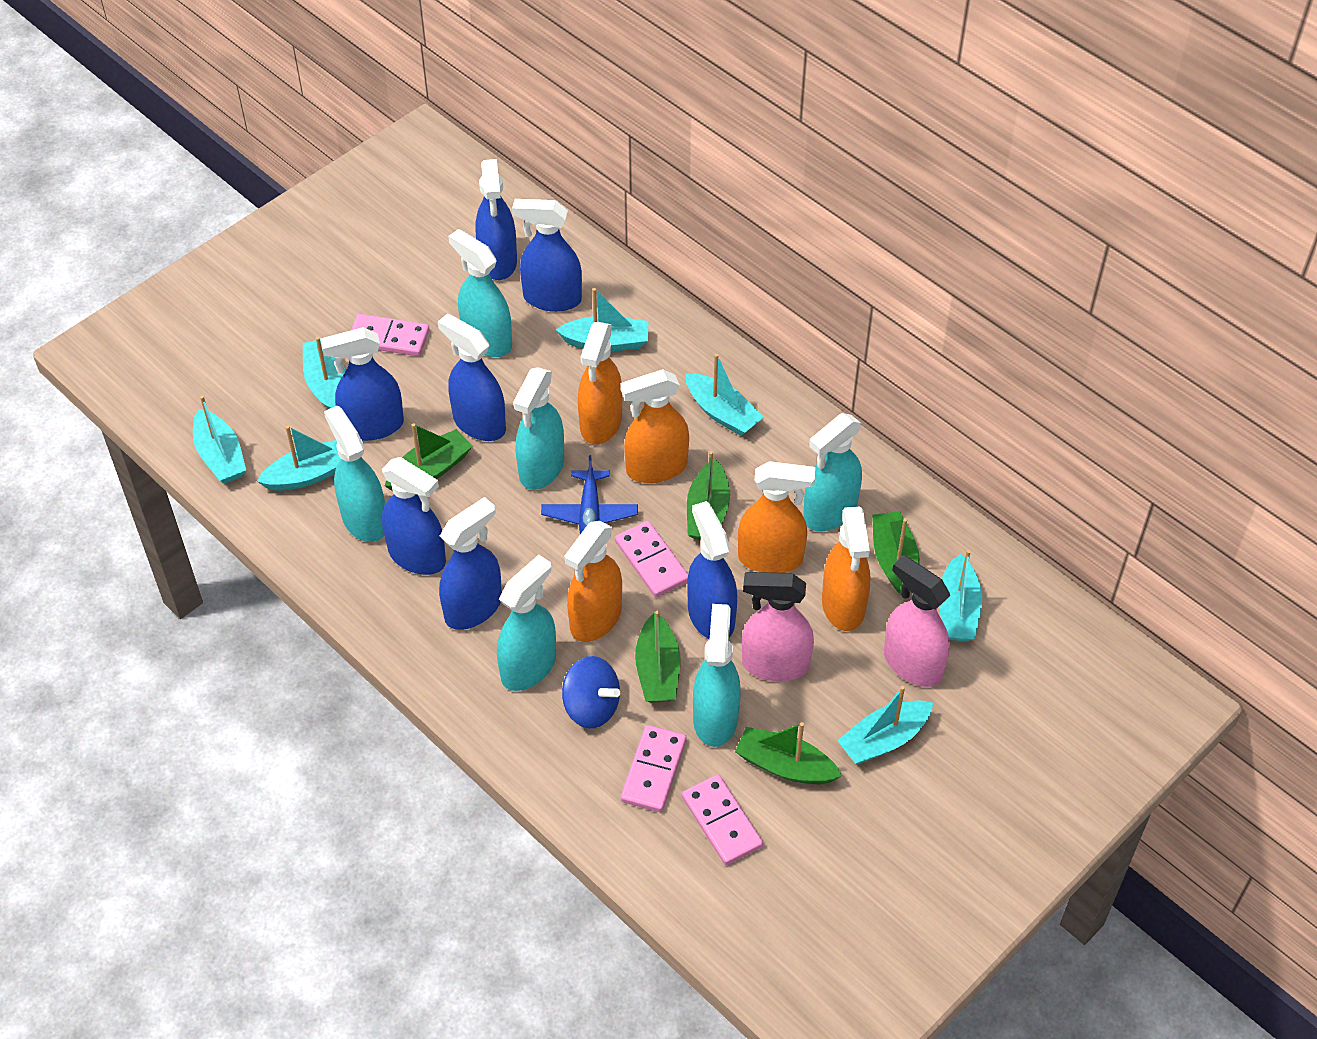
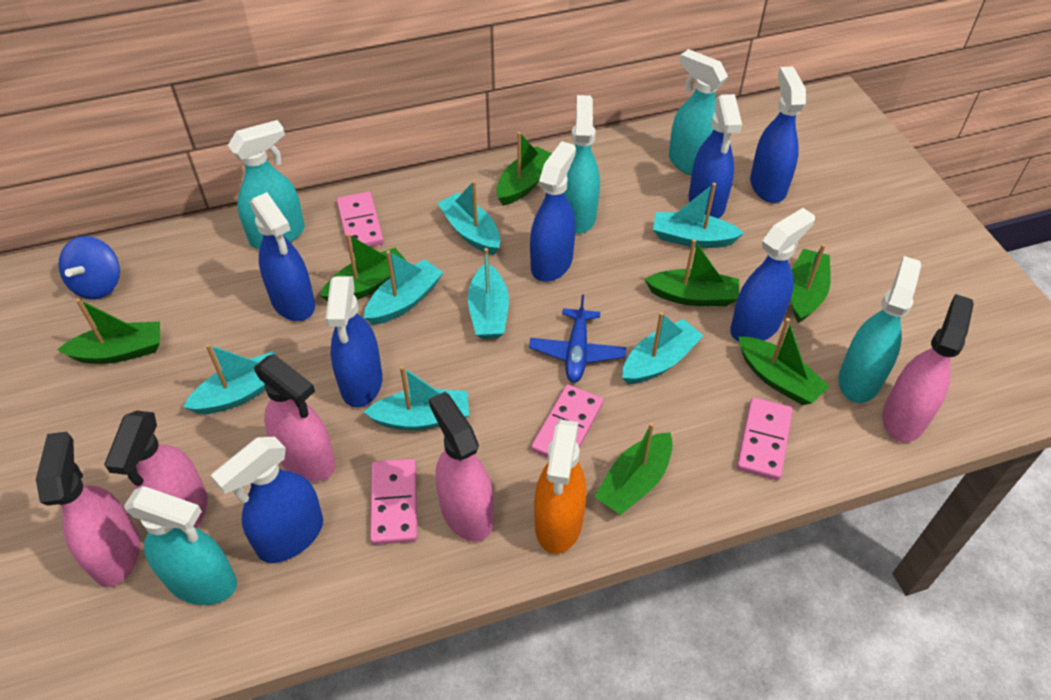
green boat: [385,423,472,491] [635,610,680,703] [687,451,730,540] [735,722,842,784] [872,511,920,595] = 5 -> [57,298,160,364] [320,233,407,301] [496,132,552,206] [594,422,673,515] [644,239,739,306] [739,318,829,405] [791,244,831,323] = 7
orange spray bottle: [564,521,622,642] [578,322,623,444] [620,370,689,483] [738,461,815,573] [822,507,870,631] = 5 -> [534,420,587,554] = 1
pink spray bottle: [742,572,814,682] [884,555,950,687] = 2 -> [36,432,140,587] [104,411,208,528] [254,354,336,482] [429,392,494,542] [882,294,974,442] = 5
turquoise spray bottle: [324,406,385,542] [448,229,512,357] [497,555,556,691] [513,367,564,490] [693,604,741,747] [803,413,862,531] = 6 -> [124,486,237,605] [228,120,304,249] [564,95,600,234] [669,49,728,176] [838,256,921,403] = 5

